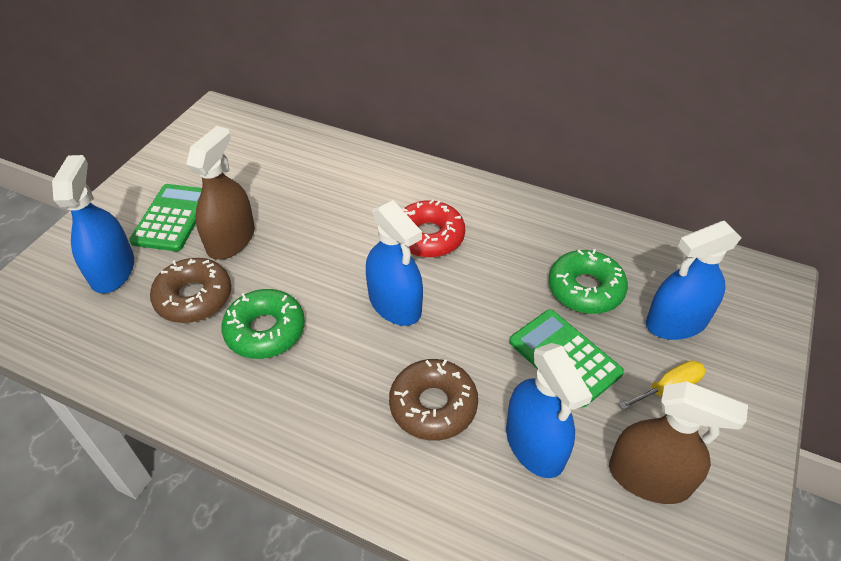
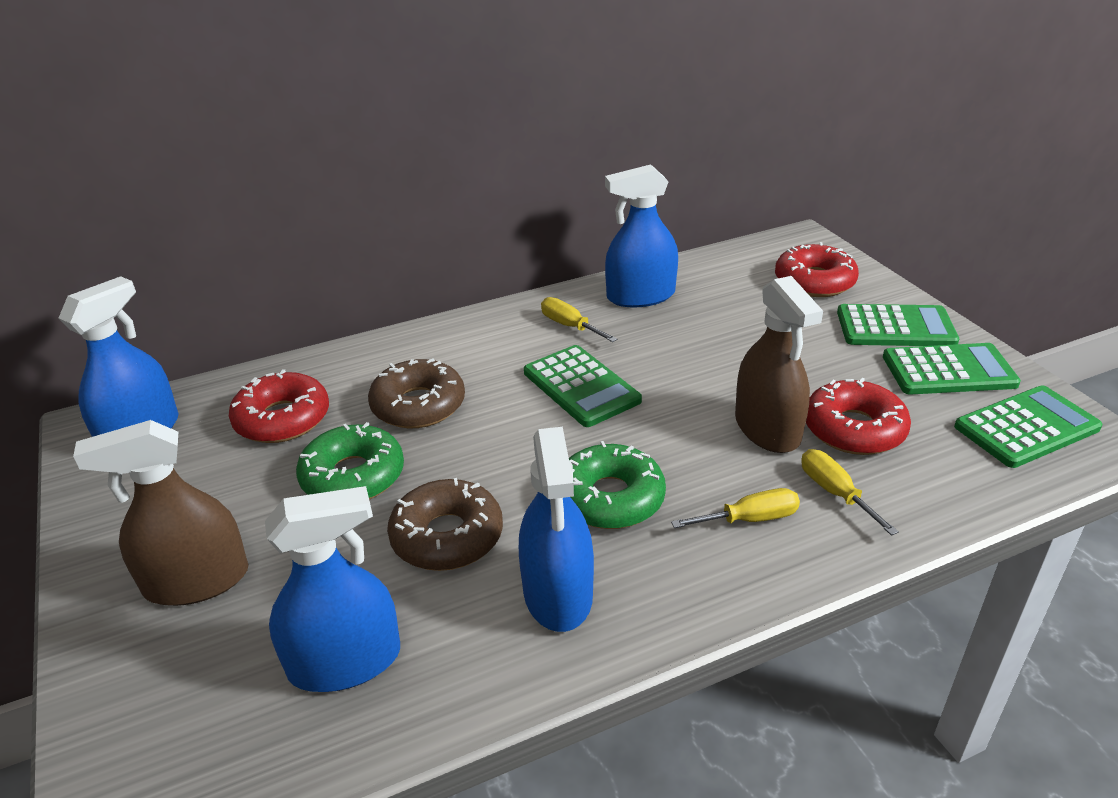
green calculator: [129,184,202,251] [509,310,624,407] = 2 -> [524,345,642,427] [837,304,959,346] [883,343,1021,395] [954,385,1102,468] = 4
red donut: [402,199,465,258] = 1 -> [229,369,329,443] [775,242,859,297] [806,378,911,455] = 3
yellow screwdriver: [619,361,706,410] = 1 -> [541,297,617,342] [671,488,800,528] [801,449,899,536] = 3

